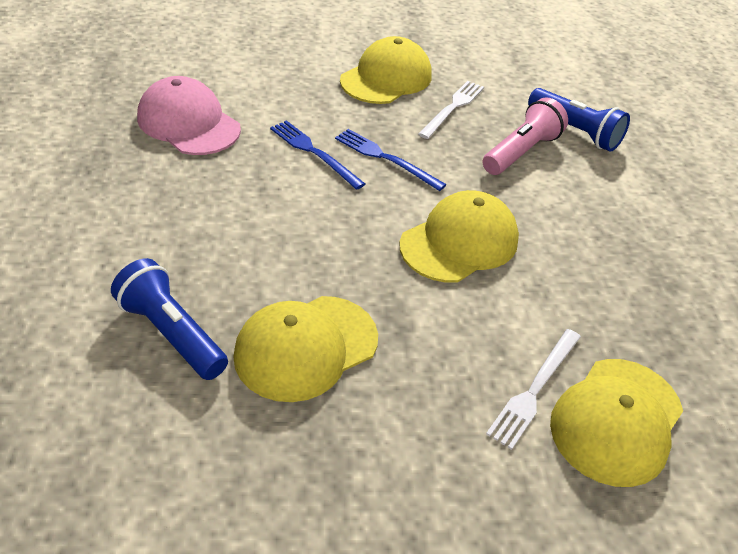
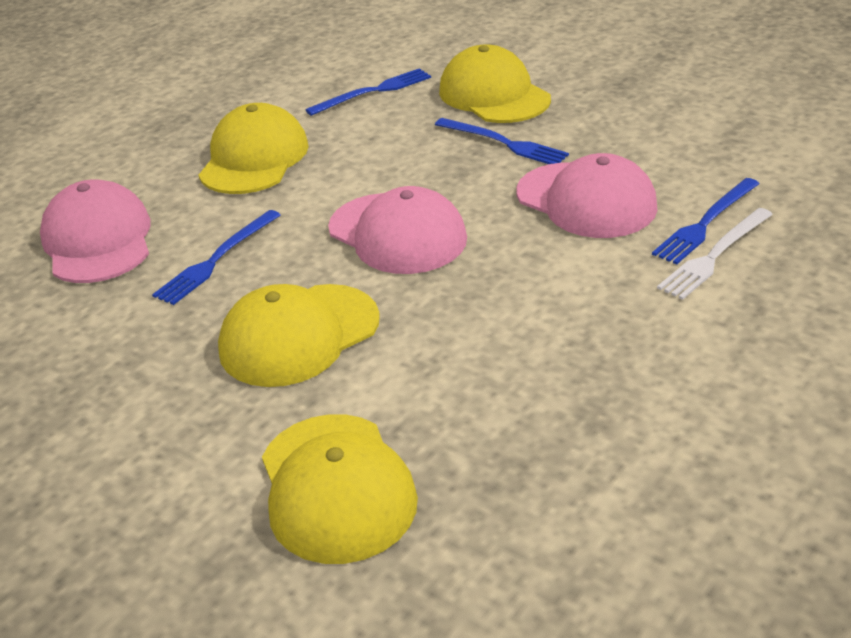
blue flashlight: [111,258,228,380] [528,88,630,152] = 2 -> none = 0
blue fork: [270,120,365,190] [335,129,446,191] = 2 -> [152,210,281,305] [305,68,431,116] [435,118,569,164] [652,178,759,265] = 4
pink cap: [137,76,241,155] = 1 -> [40,179,151,283] [328,186,467,274] [516,153,658,238] = 3
pink flashlight: [482,97,568,175] = 1 -> none = 0
white fork: [418,81,484,139] [486,329,581,450] = 2 -> [657,208,773,300] = 1

